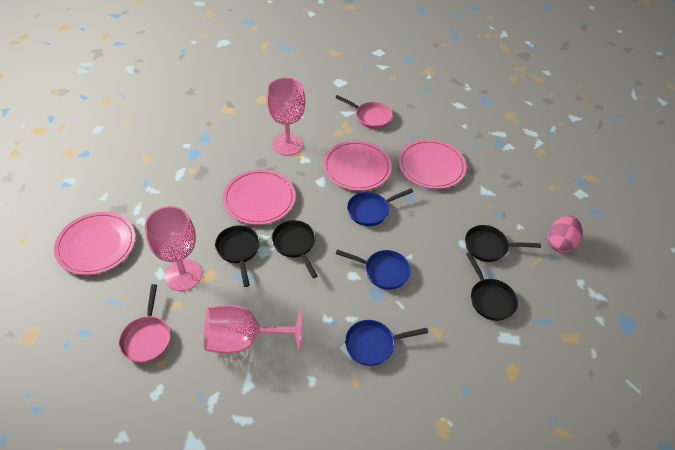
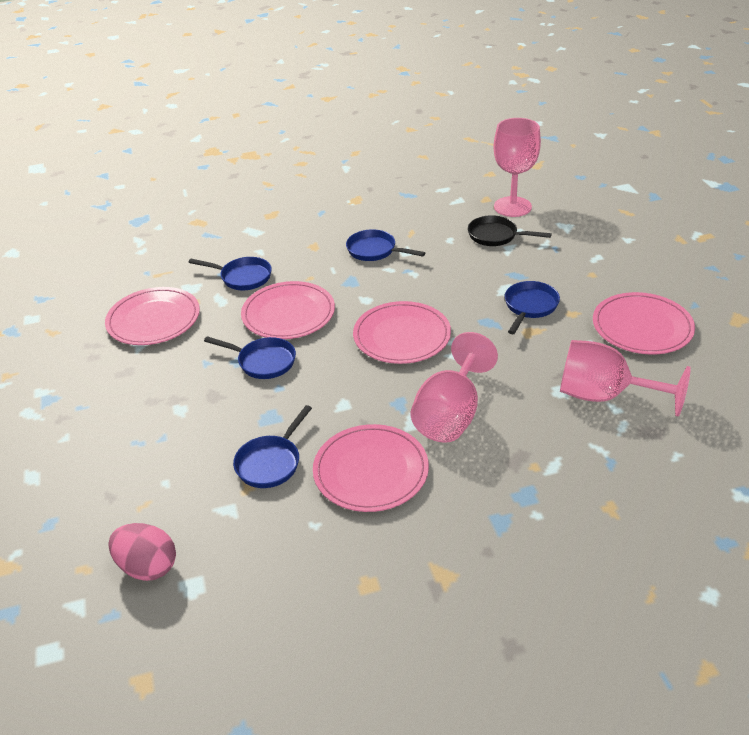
black pan: [215,225,260,287] [272,220,318,278] [465,225,541,262] [466,252,518,321] = 4 -> [468,215,552,246] = 1
blue pan: [336,249,411,290] [345,320,428,366] [347,188,413,226] = 3 -> [188,257,272,290] [204,336,296,379] [233,405,312,488] [346,229,425,261] [505,281,560,334] = 5
pink pan: [119,284,171,363] [335,95,393,129] = 2 -> none = 0
pink plate: [54,212,136,275] [223,170,295,225] [323,141,392,191] [398,139,466,189] = 4 -> [105,287,200,345] [241,281,335,339] [313,424,429,512] [353,301,451,364] [593,292,695,354] = 5

